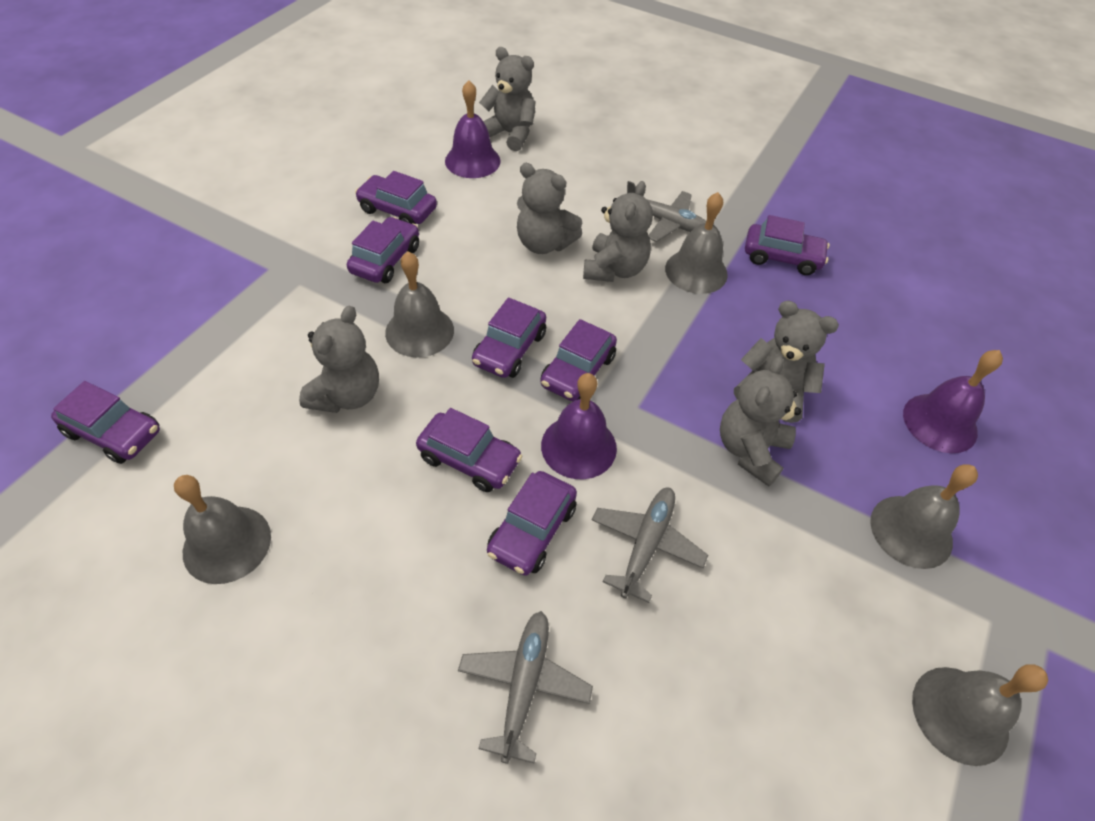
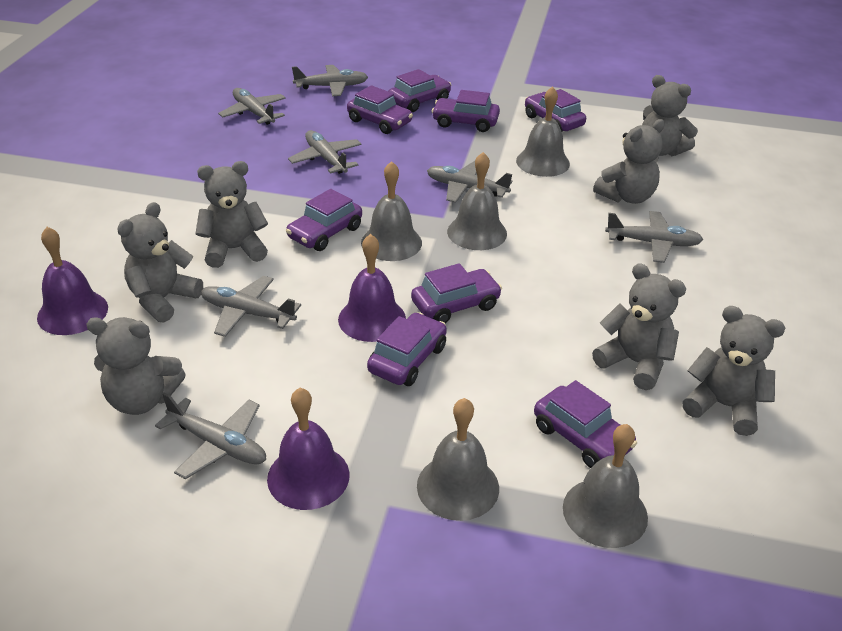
grey plane: [458,611,593,764] [592,488,708,603] [627,181,706,242] = 3 -> [155,393,266,479] [201,276,301,337] [218,88,286,125] [288,130,362,174] [292,65,368,96] [427,161,513,203] [605,211,703,263] = 7
grey teddy bear: [299,306,379,413] [479,47,536,151] [517,163,582,254] [583,181,653,282] [720,356,801,486] [734,301,839,423] = 6 -> [86,317,186,415] [117,202,203,323] [195,161,268,268] [592,263,686,390] [593,119,665,204] [642,75,698,156] [682,306,785,436] = 7

